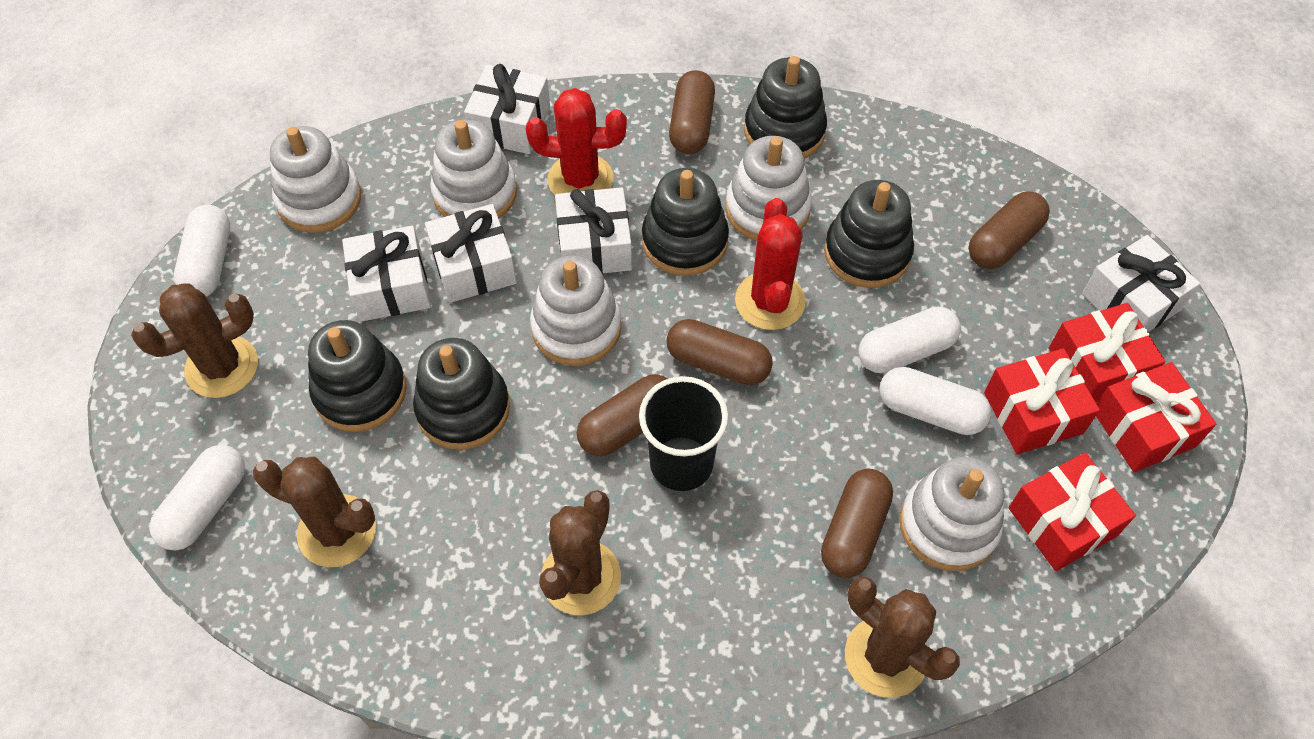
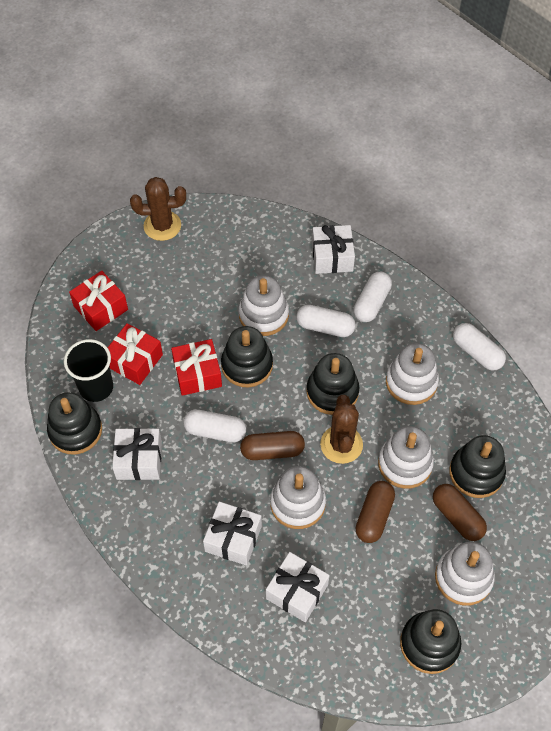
brown cactus: [131,283,258,398] [253,457,376,567] [539,490,621,615] [845,576,960,698] = 4 -> [130,177,186,241] [320,395,363,464] = 2
brown capsule: [577,374,667,456] [666,319,773,385] [669,70,715,154] [821,469,893,578] [969,191,1050,269] = 5 -> [240,431,305,460] [355,481,395,543] [433,484,487,541] = 3
red cactus: [526,88,627,195] [735,198,806,330] = 2 -> none = 0
red gift: [984,348,1100,454] [1009,453,1136,571] [1049,303,1166,403] [1096,362,1216,472] = 4 -> [69,271,128,331] [108,323,163,385] [171,339,222,396] = 3
white gift: [342,226,431,322] [425,204,517,303] [464,64,550,154] [555,187,632,274] [1082,235,1200,332] = 5 -> [112,428,162,480] [203,502,262,566] [266,552,330,622] [312,225,355,274] = 4

